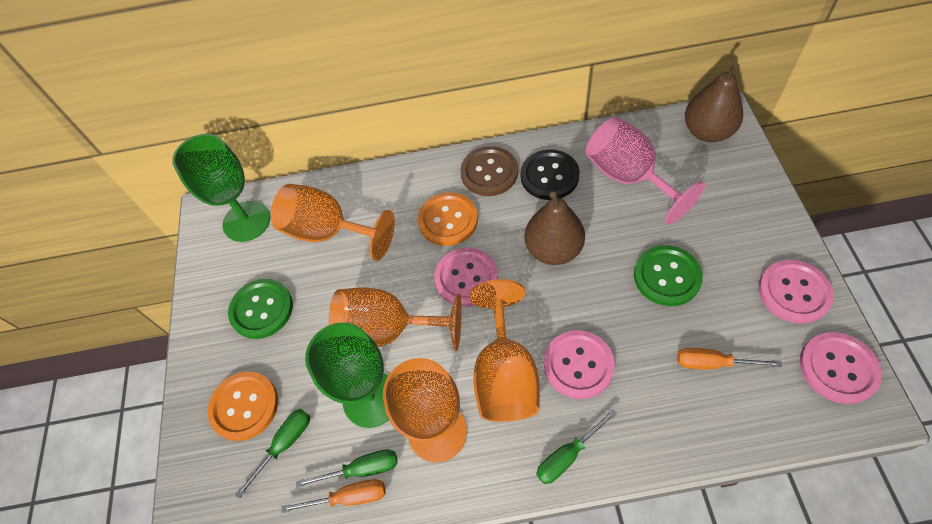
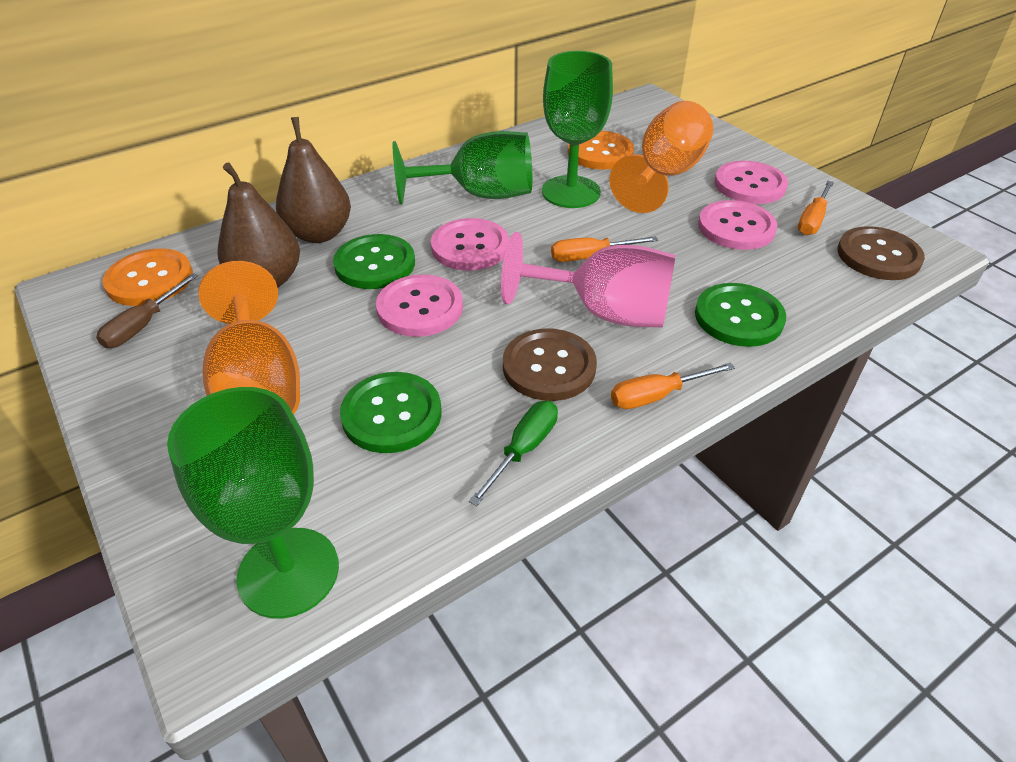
black button: [521,149,580,200] = 1 -> none = 0
brown button: [460,146,518,196] = 1 -> [503,328,597,401] [837,226,925,280] = 2
brown screwdriver: none = 0 -> [96,273,198,348] = 1
green button: [228,279,293,339] [634,245,703,306] = 2 -> [333,234,415,289] [340,372,441,453] [695,283,786,347] = 3
green goblet: [172,134,270,242] [305,322,389,428] = 2 -> [167,387,339,619] [393,131,532,205] [542,51,613,208] = 3
green screwdriver: [235,409,310,499] [296,449,398,488] [536,409,617,484] = 3 -> [469,401,558,506] = 1
orange goblet: [271,184,395,261] [329,287,462,351] [383,358,467,463] [469,279,540,422] = 4 -> [198,261,300,415] [609,101,713,213] = 2
orange screwdriver: [282,479,385,513] [677,348,782,369] = 2 -> [551,236,658,262] [611,362,735,409] [798,181,834,235] = 3

